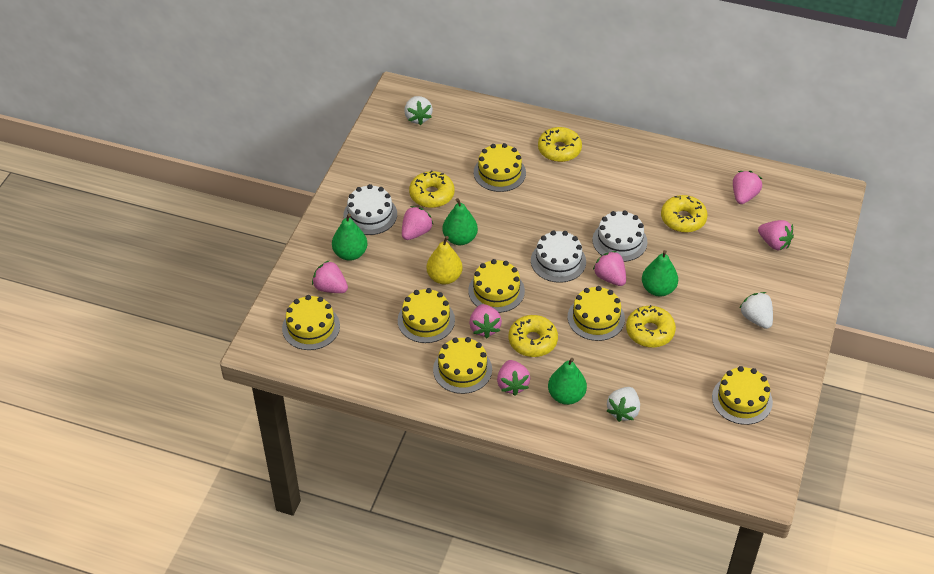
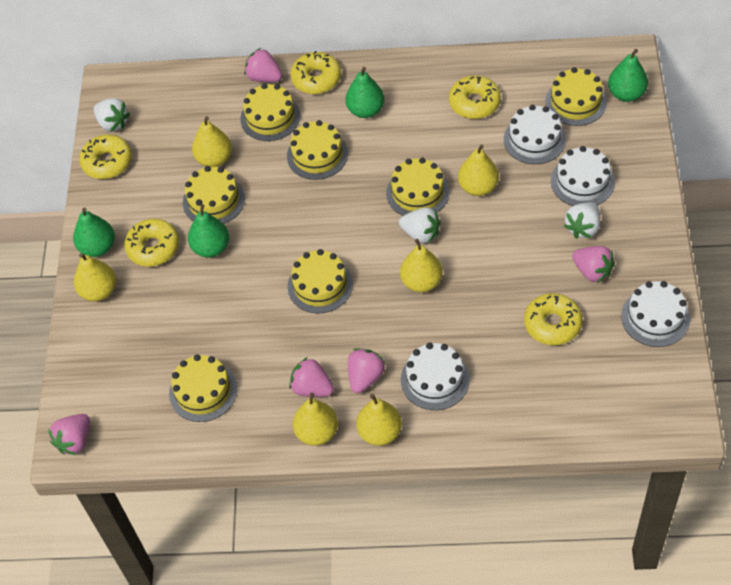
pink strawberry: [312,261,348,293] [402,206,434,240] [469,304,502,338] [497,360,530,396] [593,251,626,286] [733,171,762,204] [758,220,794,250] = 7 -> [48,414,90,455] [244,48,282,82] [289,357,334,397] [348,348,385,393] [572,246,615,283] = 5
white cake: [343,184,397,235] [531,230,586,283] [593,210,647,262] = 3 -> [401,343,470,410] [504,105,566,164] [551,146,615,206] [621,281,690,347] = 4
yellow pear: [426,236,463,285] = 1 -> [74,253,116,301] [192,116,232,167] [293,393,338,446] [356,394,402,446] [400,239,443,292] [458,145,499,196] = 6

